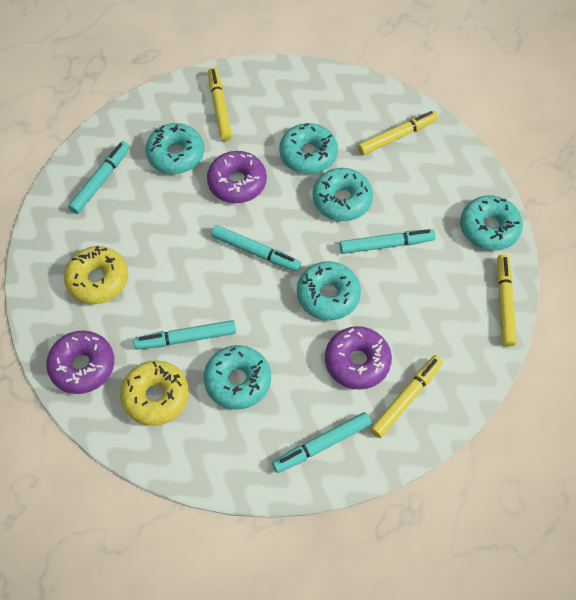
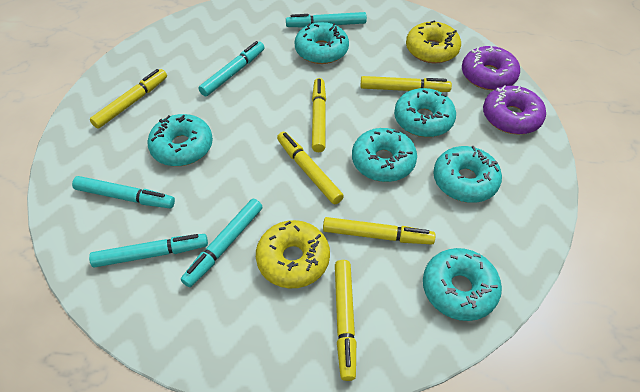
purple donut: [46,331,114,394] [207,151,267,203] [325,326,392,390] = 3 -> [462,46,520,90] [483,85,546,135] = 2
yellow marker: [208,68,232,141] [358,111,438,155] [370,355,443,438] [497,254,517,347] = 4 -> [90,69,167,129] [277,132,344,204] [312,78,326,152] [323,217,436,244] [335,260,356,381] [360,76,452,92] = 6

